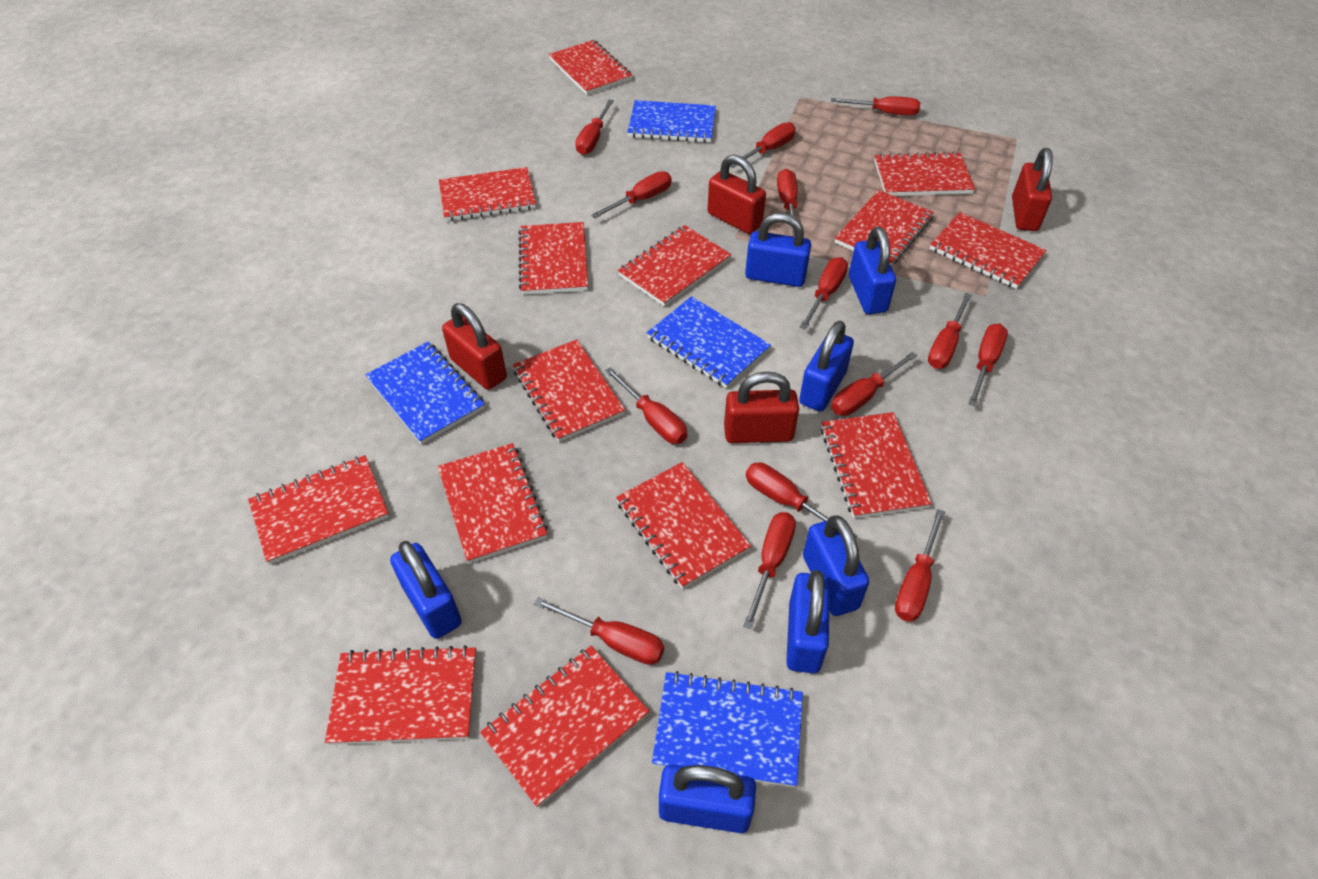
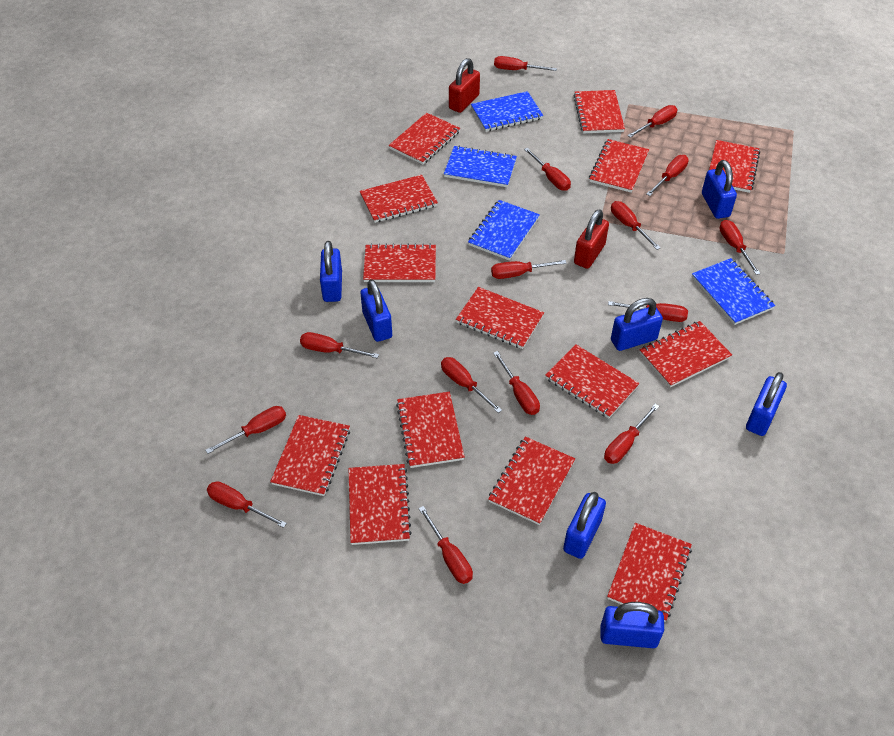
red padlock: [442,303,507,390] [708,155,766,234] [724,371,799,443] [1012,148,1053,231] = 4 -> [449,58,480,113] [574,209,609,269] = 2
red screwdriver: [534,597,664,665] [575,99,614,155] [591,171,672,218] [605,367,687,444] [730,122,796,168] [743,512,796,629] [746,462,857,538] [777,169,798,236] [800,257,848,330] [831,97,920,116] [831,352,917,416] [895,509,945,622] [928,293,972,369] [968,324,1008,406] = 14 -> [205,406,286,454] [207,481,287,528] [300,332,379,358] [418,506,473,584] [441,357,502,413] [491,260,567,279] [493,351,540,415] [494,56,557,71] [524,148,571,191] [604,404,659,464] [608,301,688,322] [611,201,660,250] [627,105,677,138] [647,155,689,196] [720,220,760,275] = 15

